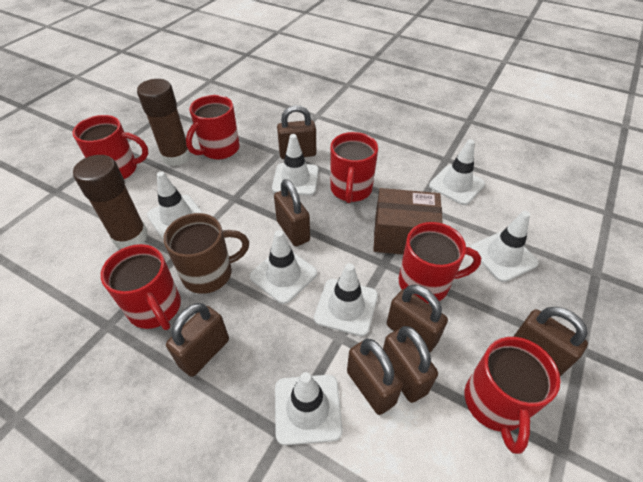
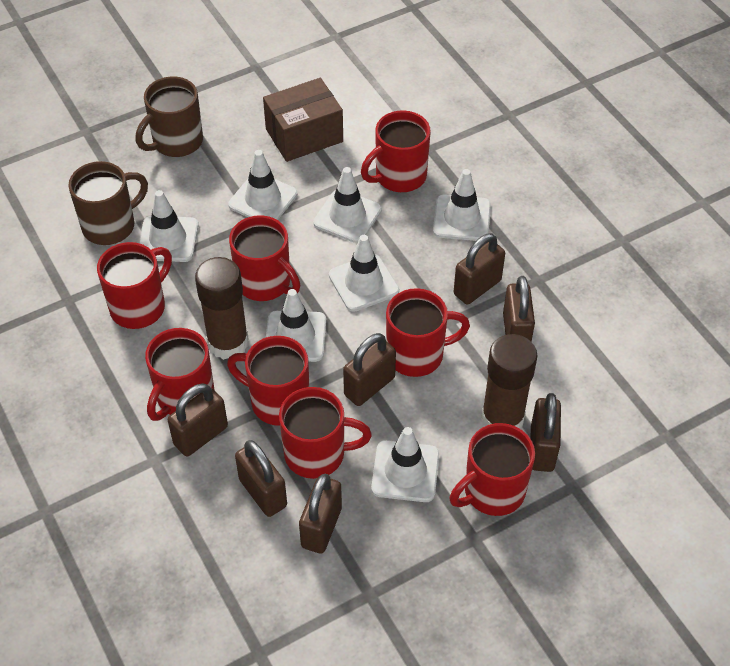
brown mug: [164,213,249,294] = 1 -> [68,161,148,245] [136,77,203,157] = 2
red mug: [73,115,148,179] [101,244,181,330] [186,95,240,160] [331,132,378,203] [399,222,481,304] [465,337,560,454] = 6 -> [97,242,172,329] [145,328,214,421] [227,336,309,426] [229,215,300,301] [279,387,372,479] [361,111,431,192] [386,288,470,377] [450,423,535,516] = 8

